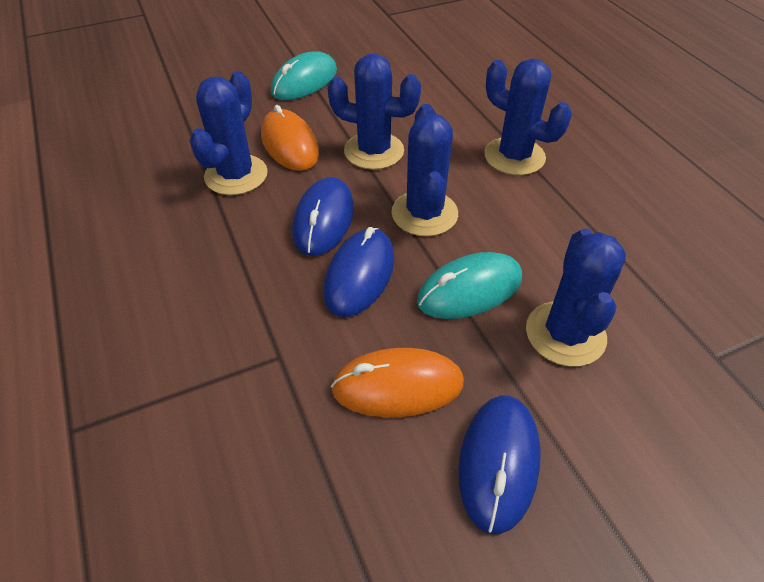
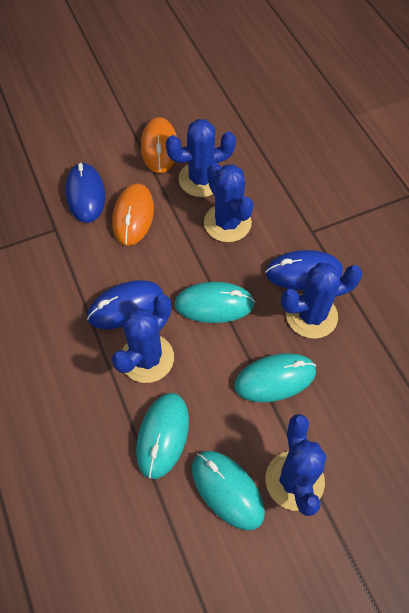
turquoise mouse: [271,51,337,100] [417,252,522,319] = 2 -> [136,393,189,479] [174,282,255,323] [192,451,265,530] [234,353,316,402] = 4

